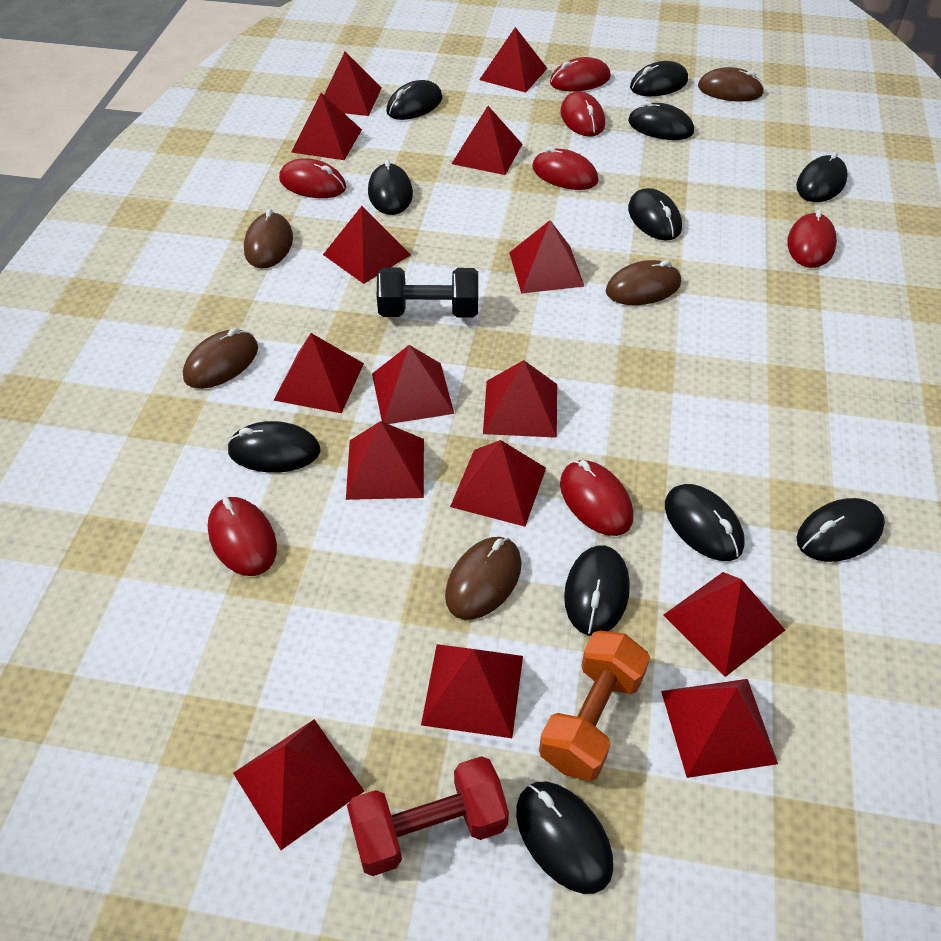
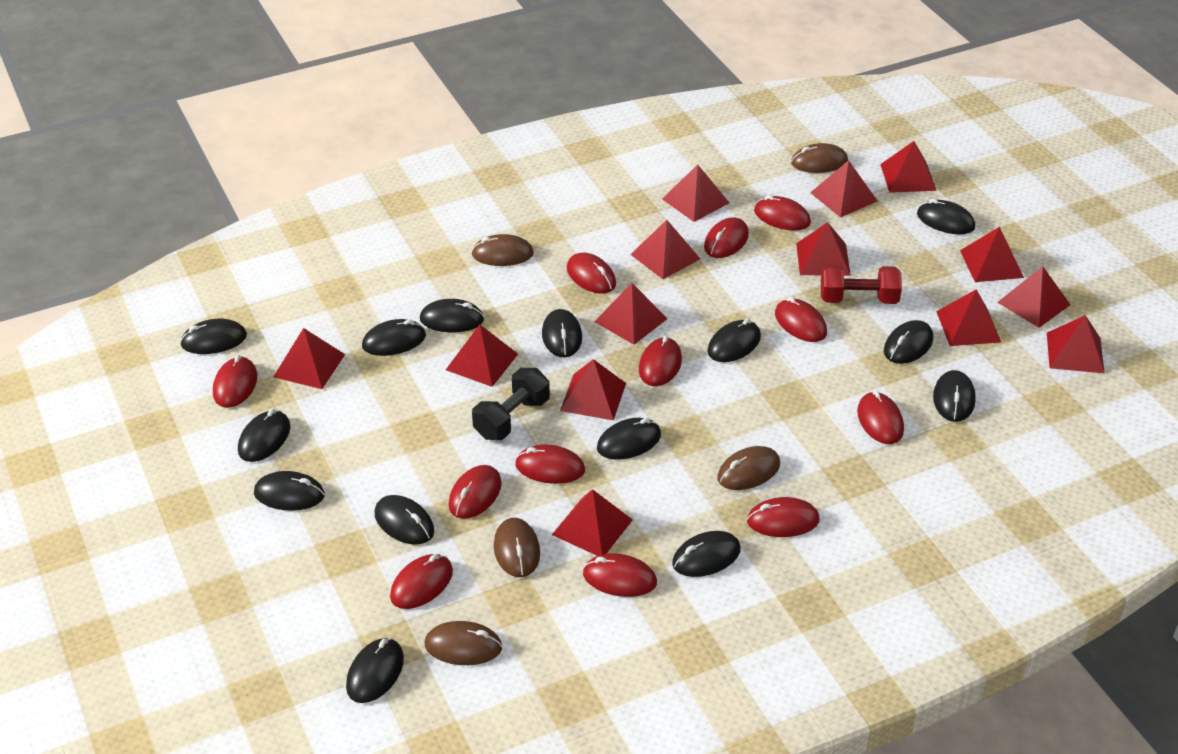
black mouse: [227,421,320,473] [368,159,413,215] [386,80,442,120] [516,782,613,894] [564,545,630,636] [628,101,694,140] [628,188,682,241] [630,61,688,96] [665,484,745,561] [796,152,848,202] [796,498,885,562] = 11 -> [180,319,247,354] [238,409,291,462] [254,471,325,511] [346,638,404,703] [362,319,426,356] [375,495,434,545] [420,299,484,332] [542,309,582,357] [597,418,661,460] [672,531,741,577] [708,319,761,362] [884,320,933,364] [917,199,975,234] [933,370,976,422] = 14
orange dumbbell: [539,631,650,781] = 1 -> none = 0
red mouse: [208,497,277,576] [279,158,346,198] [532,146,598,190] [550,57,611,92] [560,91,605,137] [560,460,633,536] [787,209,837,268] = 7 -> [213,355,257,408] [390,554,453,609] [449,465,502,519] [515,444,585,484] [567,253,616,294] [583,554,657,597] [639,336,682,386] [704,217,749,258] [747,497,820,537] [754,195,811,231] [775,297,827,342] [857,390,904,444] = 12
red pyramid: [233,719,364,850] [273,333,364,413] [291,93,362,160] [323,206,411,284] [324,52,382,116] [346,421,424,500] [372,345,454,424] [421,644,523,738] [450,440,546,527] [452,106,522,175] [479,27,548,93] [483,360,557,438] [509,220,585,294] [661,679,778,778] [664,572,785,677] = 15 -> [273,328,345,389] [446,325,518,387] [552,489,633,556] [560,359,626,420] [594,283,668,345] [630,220,700,279] [662,164,729,222] [796,222,851,276] [810,160,877,217] [880,141,937,193] [936,289,1001,346] [960,227,1024,282] [997,266,1070,328] [1047,315,1105,374] = 14

